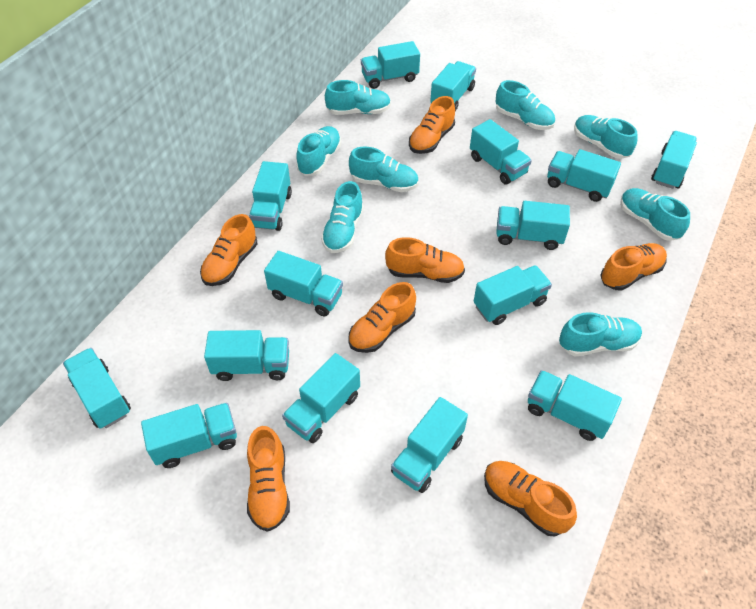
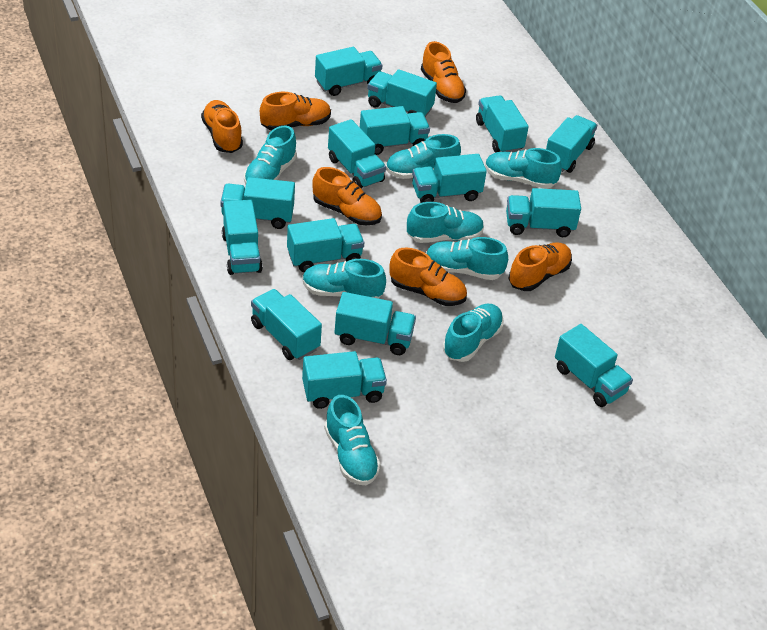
orange shoe: [200,214,257,286] [247,426,290,532] [348,282,416,353] [385,237,465,283] [409,96,455,154] [484,461,577,536] [600,243,667,291] = 7 -> [201,100,243,153] [260,92,331,130] [312,167,382,225] [389,248,467,306] [421,41,466,103] [509,242,572,291] = 6

